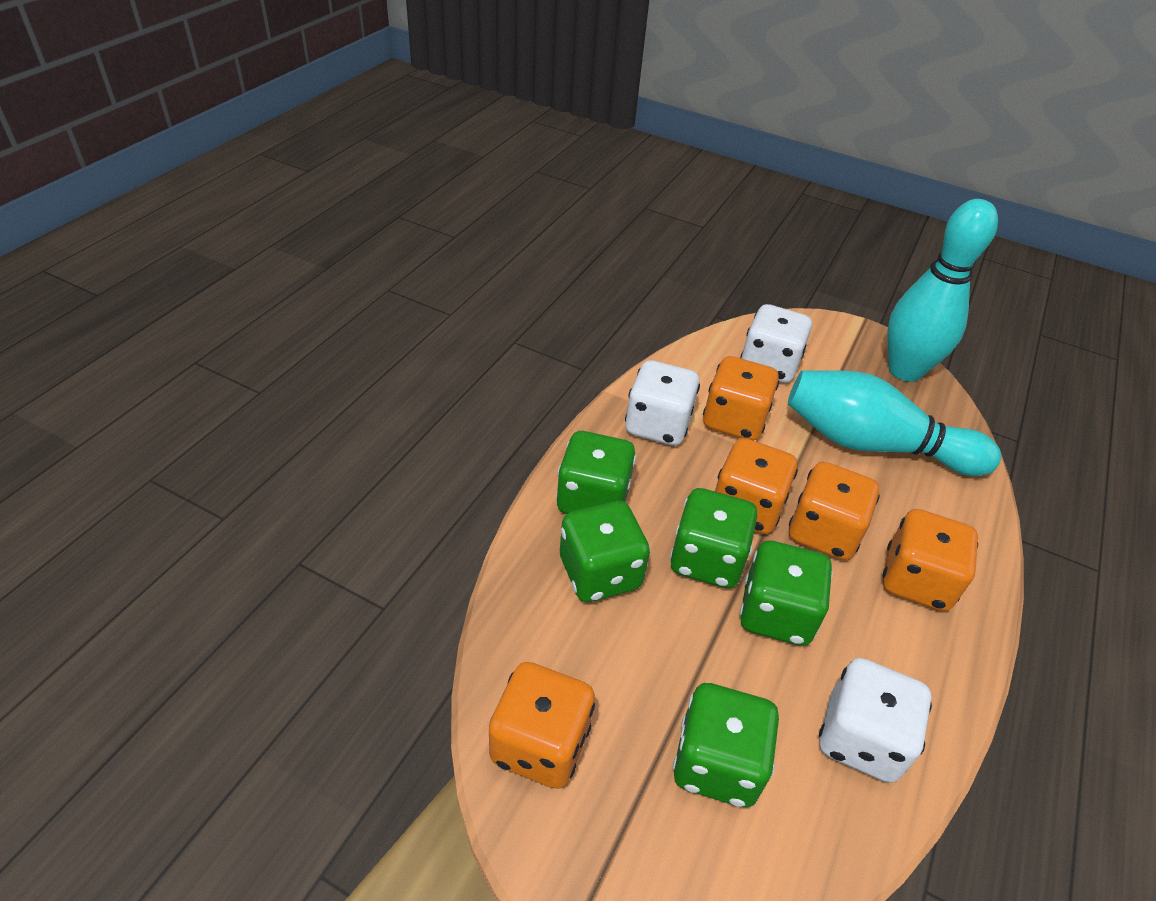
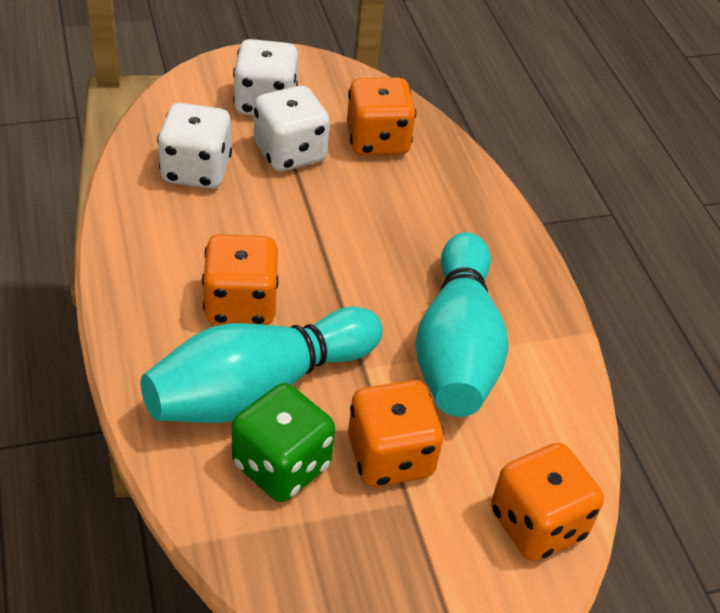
green dice: [556,431,636,514] [560,501,650,602] [670,488,757,588] [673,683,779,807] [740,540,833,646] = 5 -> [232,383,335,502] = 1
orange dice: [489,662,595,789] [703,356,779,441] [715,438,798,534] [789,462,880,560] [883,509,978,611] = 5 -> [202,234,278,325] [347,77,416,156] [348,380,444,487] [491,443,604,561] = 4

